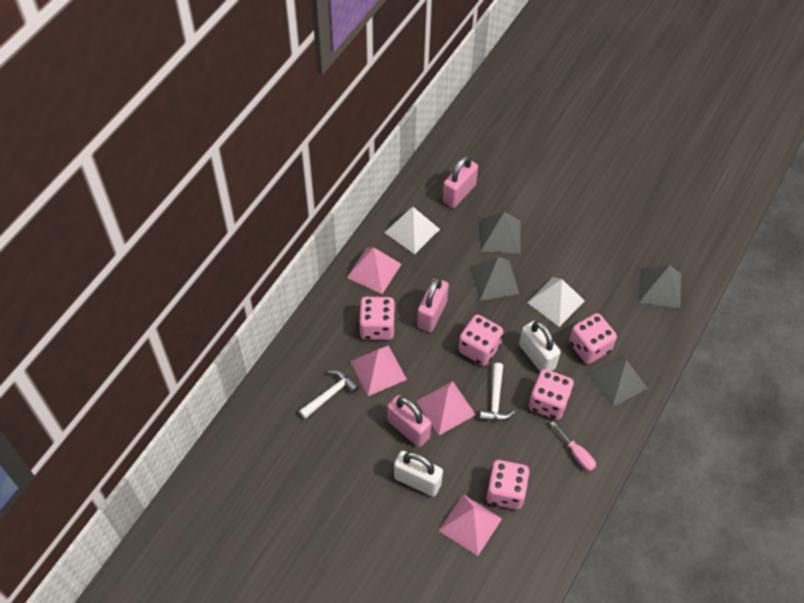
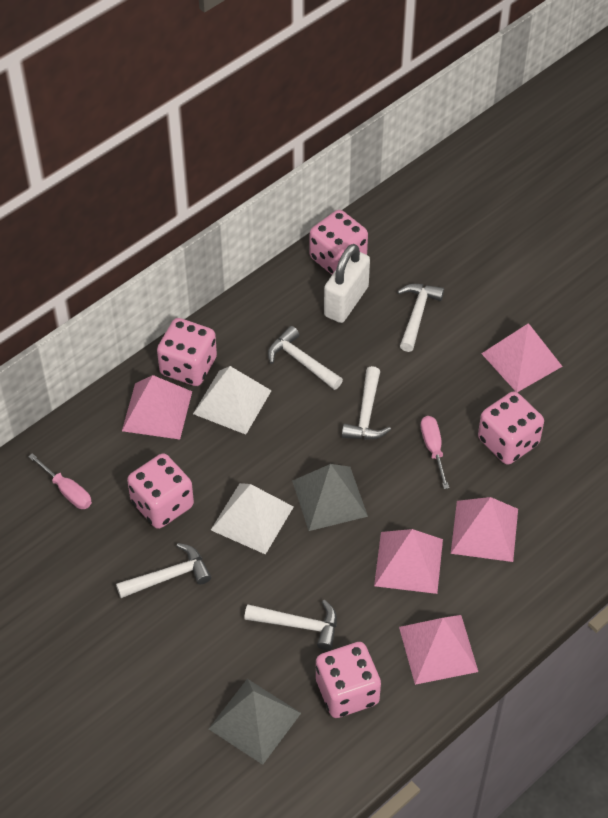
grey pyramid: [470,257,520,301] [480,212,521,253] [588,355,648,407] [639,265,681,308] = 4 -> [209,679,301,765] [292,464,368,531] = 2
pink padlock: [387,395,431,447] [417,277,449,332] [442,155,478,208] = 3 -> none = 0
pink pyramid: [347,247,401,294] [350,345,407,396] [416,381,476,435] [439,494,502,556] = 4 -> [122,375,192,439] [374,529,443,594] [399,615,478,685] [451,497,518,562] [481,323,563,392] = 5
pink screwdriver: [550,421,596,471] = 1 -> [28,453,92,509] [421,416,449,489] = 2
white hammer: [299,370,359,419] [479,363,515,421] = 2 -> [116,543,211,598] [244,600,337,650] [268,326,343,390] [342,366,391,440] [397,284,444,352] = 5
white padlock: [394,451,443,497] [519,321,561,372] = 2 -> [324,244,370,323] = 1

